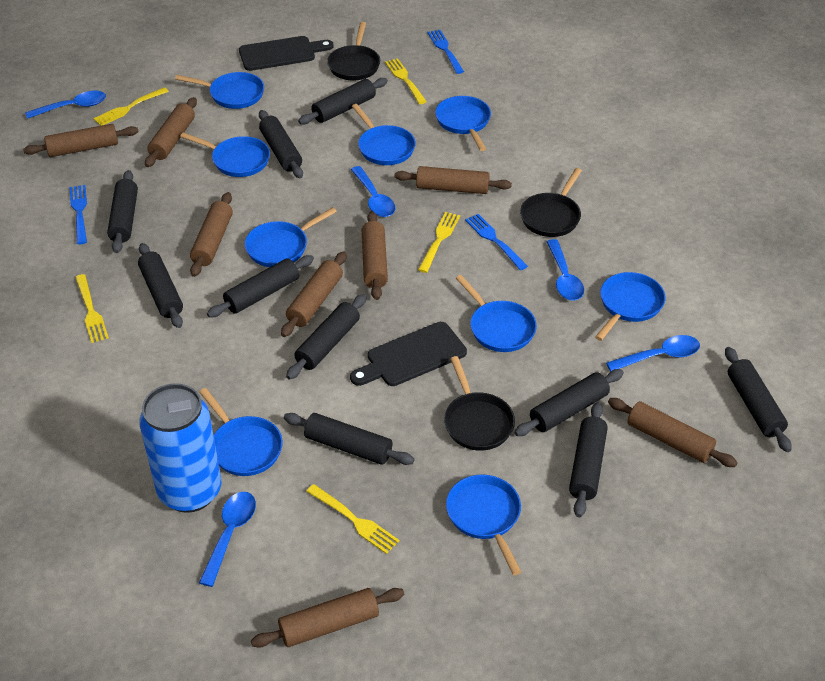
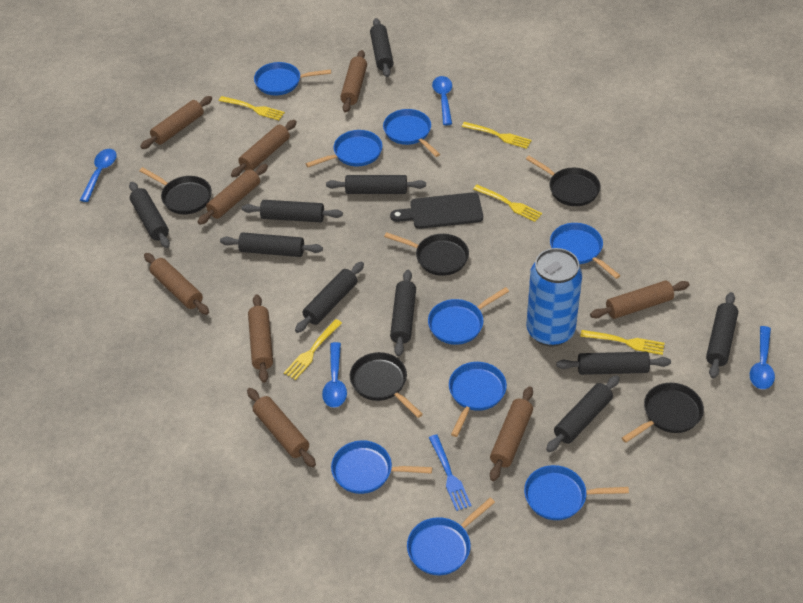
black cutting board: [239,36,334,71] [350,322,467,386] = 2 -> [390,192,483,229] = 1
black pan: [327,22,380,81] [444,356,515,451] [520,168,582,237] = 3 -> [140,167,212,215] [350,352,423,418] [384,232,469,276] [526,156,601,206] [622,383,704,443] = 5
blue fork: [69,185,87,244] [427,30,464,74] [465,214,528,270] = 3 -> [429,434,471,511] = 1
blue spoon: [25,91,106,119] [199,492,256,587] [351,166,395,217] [546,239,584,301] [606,335,700,371] = 5 -> [80,149,117,202] [322,342,347,408] [432,76,452,125] [750,326,775,389] = 4
brown rolling pin: [23,124,139,157] [145,97,197,167] [190,192,233,277] [251,588,404,648] [281,251,347,337] [362,211,388,300] [395,166,512,194] [608,398,738,467] = 8 -> [140,96,212,149] [144,253,209,315] [198,164,268,225] [231,120,297,177] [247,388,316,467] [248,294,273,383] [340,50,367,113] [490,386,533,481] [590,280,689,319] = 9

